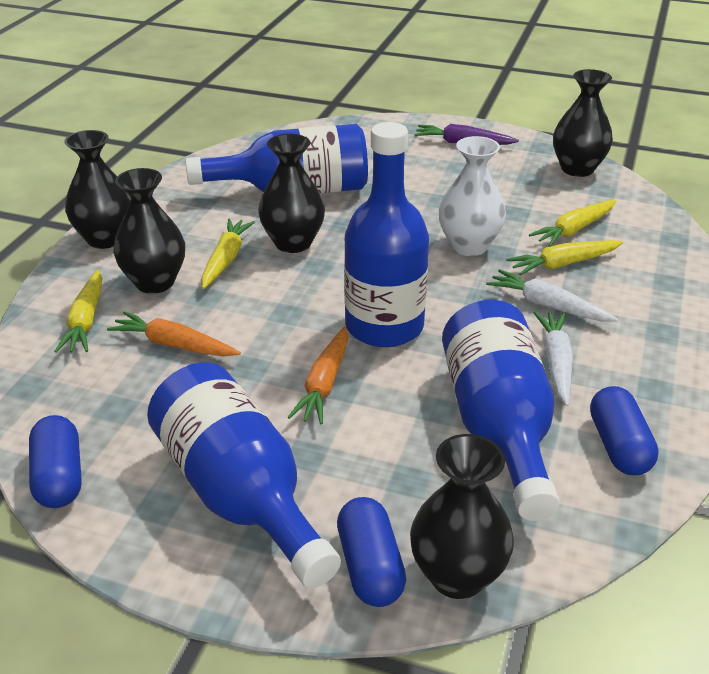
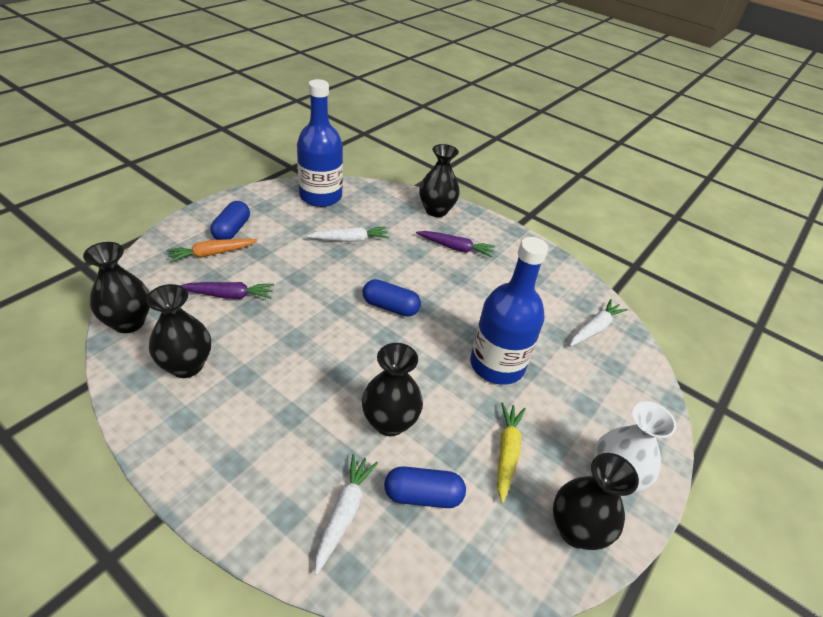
blue bottle: [147,362,341,588] [186,124,368,194] [344,122,429,347] [442,300,560,521] = 4 -> [297,79,343,207] [470,237,548,385] = 2
orange carrot: [107,311,241,357] [288,326,349,424] = 2 -> [166,239,258,263] = 1
purple carrot: [414,124,519,145] = 1 -> [180,282,274,299] [416,231,495,257] = 2
white carrot: [486,269,618,321] [534,312,573,406] = 2 -> [307,227,389,242] [315,454,378,575] [570,299,628,346] = 3
yellow carrot: [54,270,103,353] [201,219,255,289] [506,240,623,275] [529,200,616,247] = 4 -> [498,402,526,503] = 1

